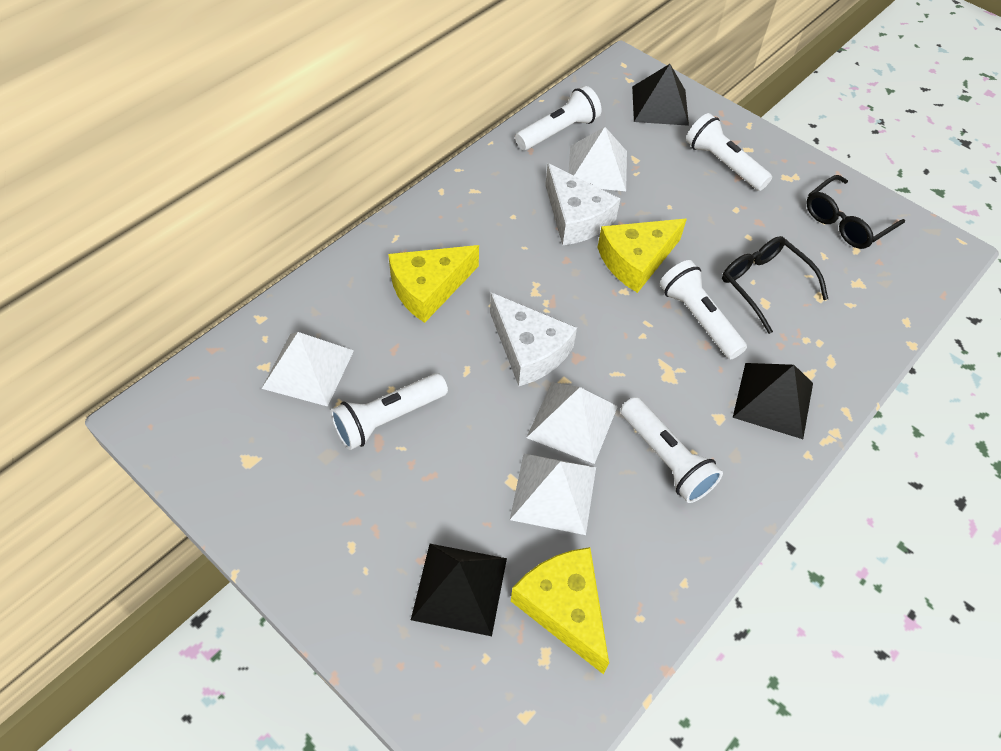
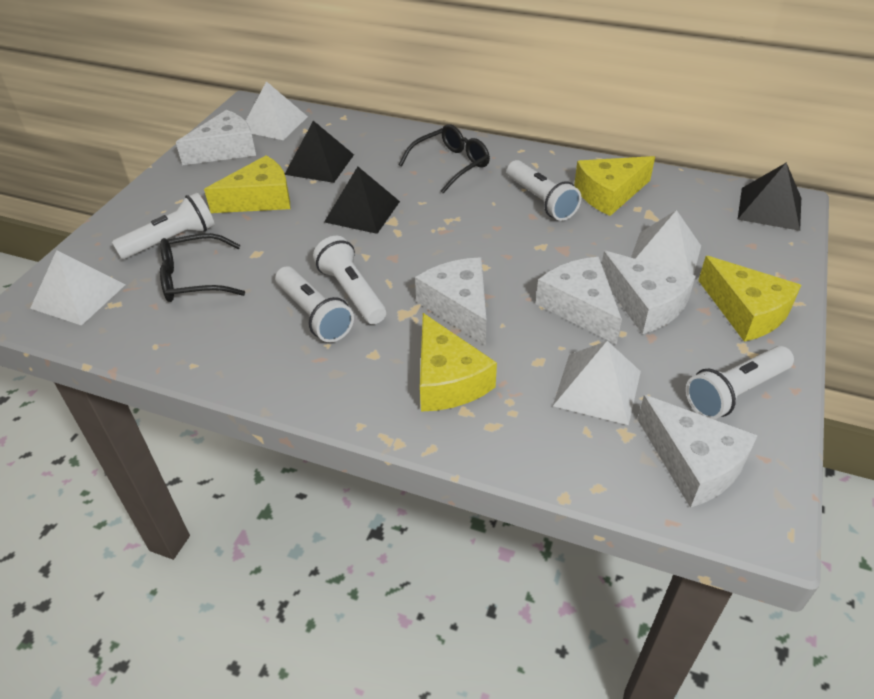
white cheese: [490,293,577,386] [545,163,620,245] = 2 -> [176,110,256,165] [415,257,487,345] [536,257,622,345] [602,251,696,334] [637,395,758,508] = 5
yellow cheese: [388,245,479,323] [511,547,609,674] [597,219,687,293] = 3 -> [204,155,290,213] [420,313,497,412] [574,156,655,216] [698,256,801,342] = 4

